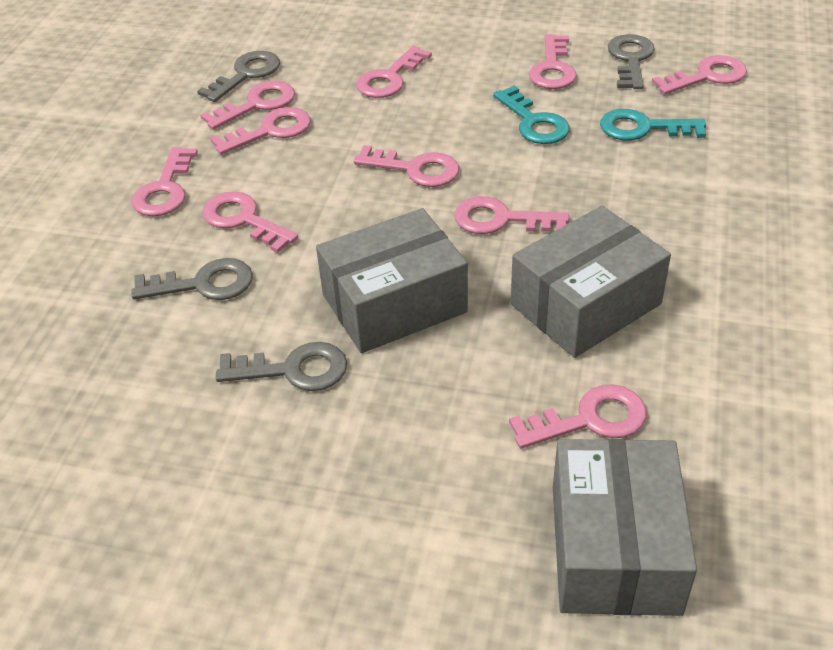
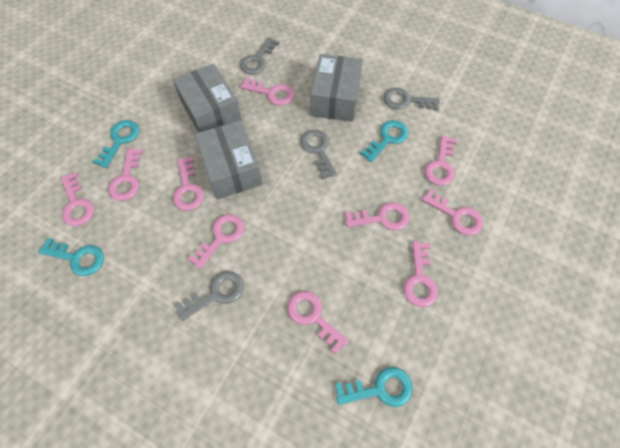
turquoise key: [493,85,570,144] [600,109,706,140] = 2 -> [38,238,104,276] [93,120,139,168] [335,367,413,407] [360,120,409,162] = 4

